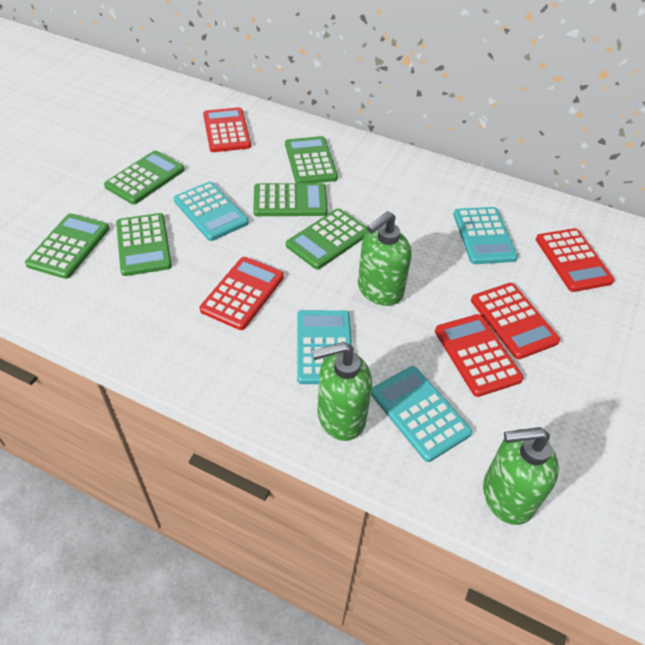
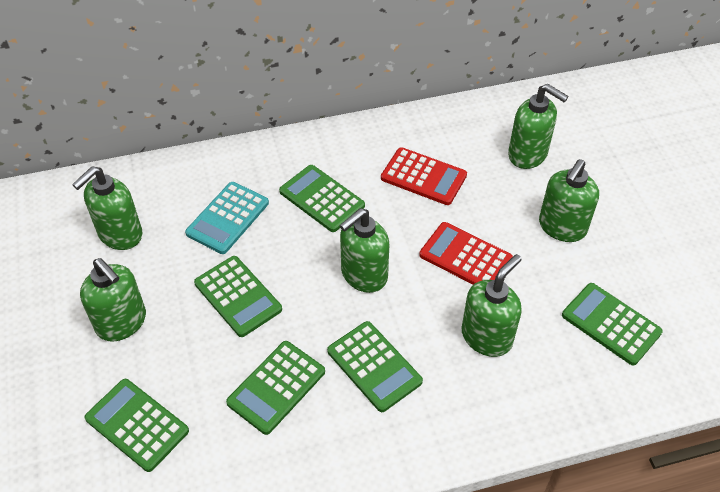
green soap dispenser: [312,342,372,441] [358,211,412,306] [483,427,559,525] = 3 -> [72,166,142,250] [80,258,146,342] [339,208,389,293] [462,254,522,357] [508,84,568,169] [539,159,599,242] = 6
red calculator: [200,257,284,330] [203,107,251,152] [435,314,524,397] [471,283,560,359] [536,228,615,292] = 5 -> [381,147,467,205] [419,222,513,285] = 2
turquoise calculator: [174,182,249,241] [297,310,352,384] [371,366,472,462] [453,207,518,264] = 4 -> [185,182,269,254] = 1

